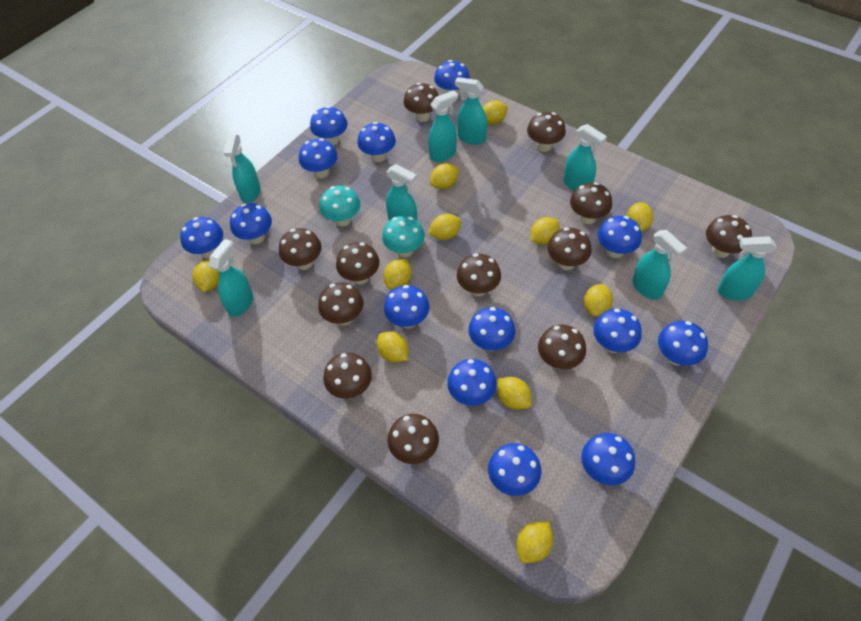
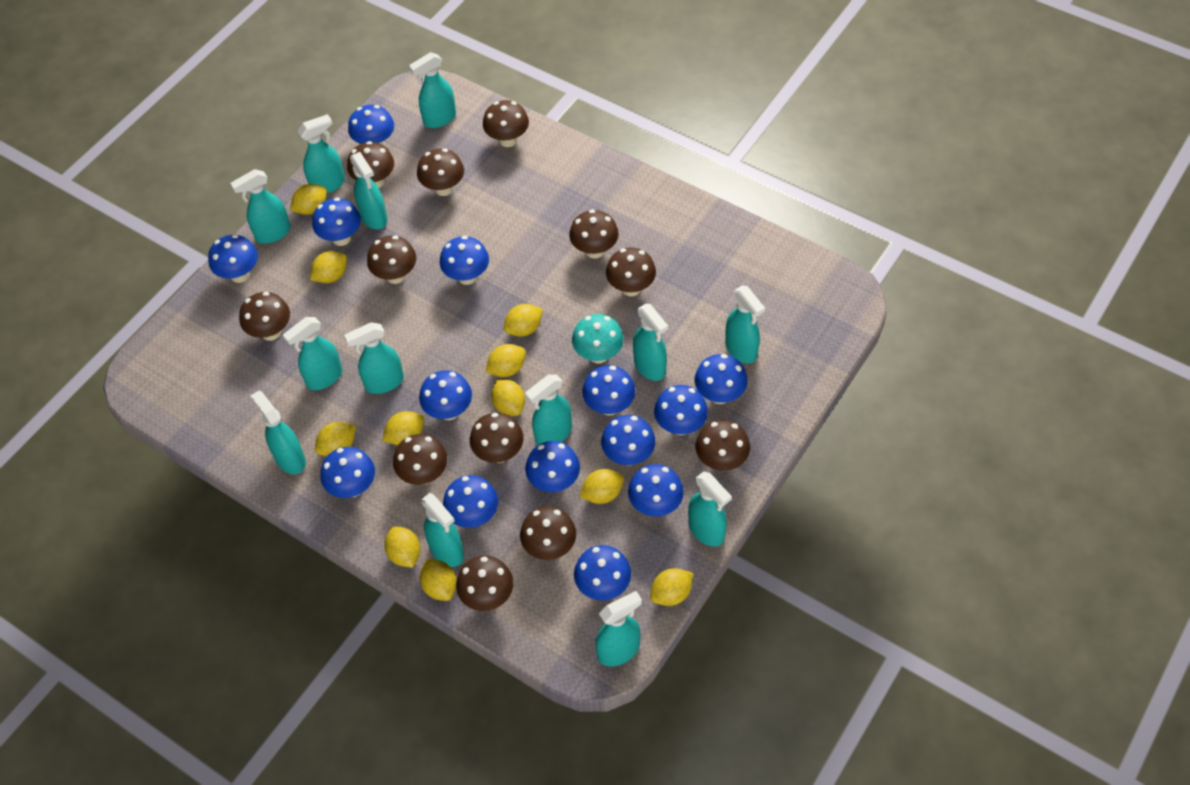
turquoise mushroom: [320,186,360,226] [382,216,425,257] = 2 -> [572,314,624,363] = 1
turquoise spray bottle: [208,239,253,317] [224,135,261,203] [386,164,417,221] [428,90,458,162] [455,77,487,145] [563,124,607,191] [632,230,687,300] [717,236,777,300] = 8 -> [230,169,291,244] [251,391,306,474] [283,317,342,390] [298,114,345,193] [344,322,404,394] [350,152,388,230] [409,52,456,128] [421,493,464,567] [525,375,572,445] [595,591,642,667] [633,304,668,381] [688,472,732,547] [725,286,765,363] = 13

